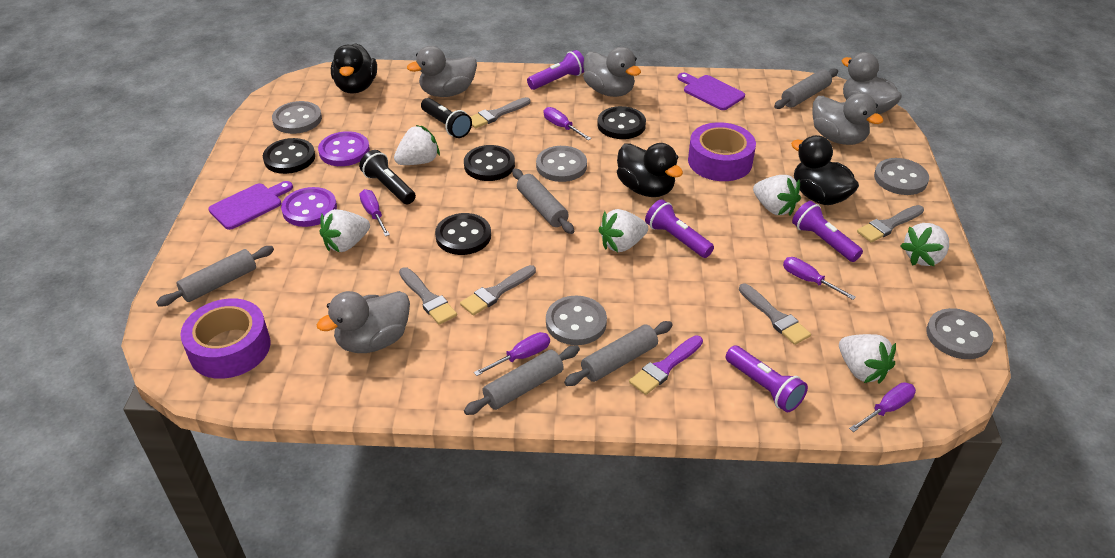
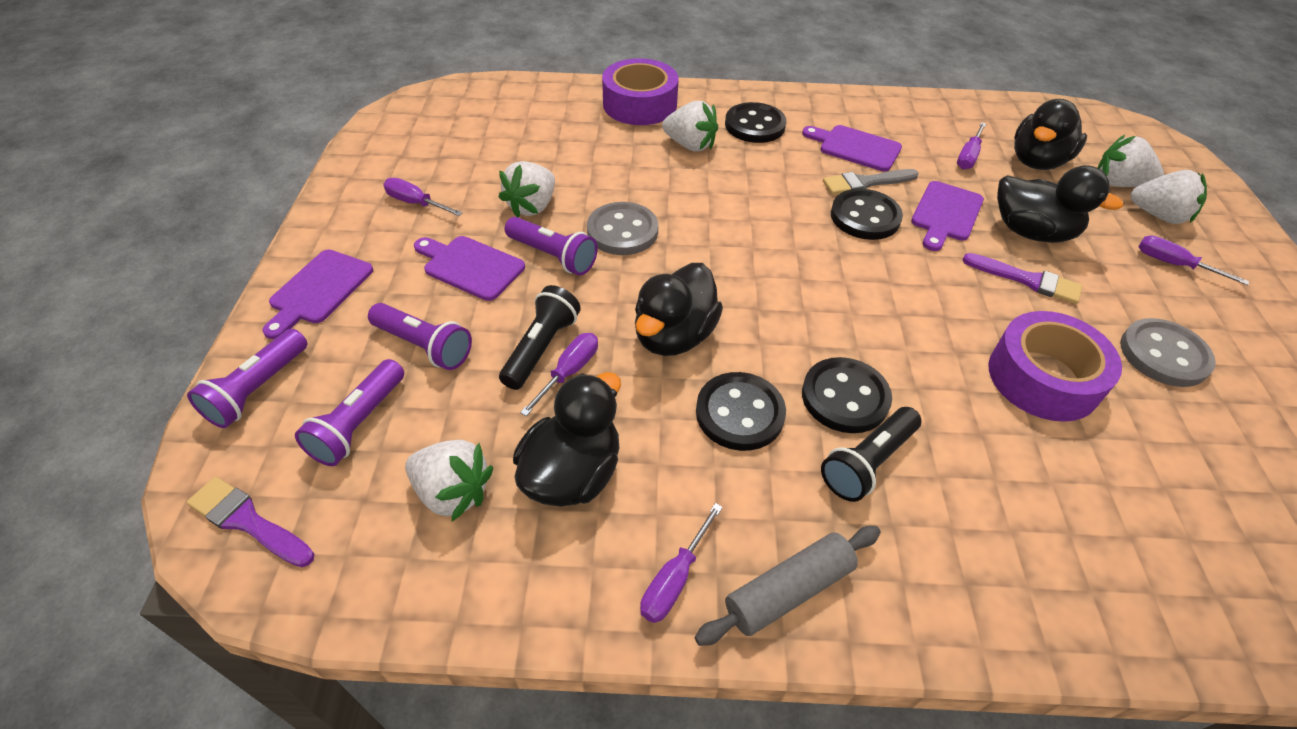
black duck: [331,43,377,94] [617,143,683,197] [791,135,859,205] = 3 -> [513,372,621,507] [635,263,723,356] [997,165,1123,243] [1014,99,1087,170] = 4
grey brush: [399,267,457,325] [460,265,536,316] [470,97,531,128] [739,283,811,345] [857,205,924,242] = 5 -> [823,169,919,195] = 1
grey button: [272,101,322,134] [536,146,587,182] [546,296,607,345] [874,158,929,195] [927,308,993,359] = 5 -> [587,202,658,255] [1120,318,1216,387] = 2
grey duck: [317,291,410,353] [407,46,477,97] [583,47,641,97] [812,93,884,145] [841,52,902,114] = 5 -> none = 0
grey rolling pin: [156,246,274,306] [464,345,580,415] [512,169,574,234] [564,321,673,386] [774,68,838,109] = 5 -> [695,526,881,646] = 1
purple brush: [629,335,703,395] = 1 -> [186,476,315,567] [963,253,1082,304] = 2
purple button: [281,187,337,227] [318,131,370,166] = 2 -> none = 0
purple cutting board: [208,181,293,230] [678,73,745,110] = 2 -> [262,250,373,339] [414,236,525,301] [802,125,902,172] [911,181,984,251] = 4
white strawberry: [320,209,370,252] [394,125,440,165] [598,209,648,252] [753,175,801,216] [839,334,896,383] [900,223,949,266] = 6 -> [405,440,493,521] [499,161,555,218] [662,101,718,152] [1097,135,1164,187] [1131,170,1207,224] = 5

